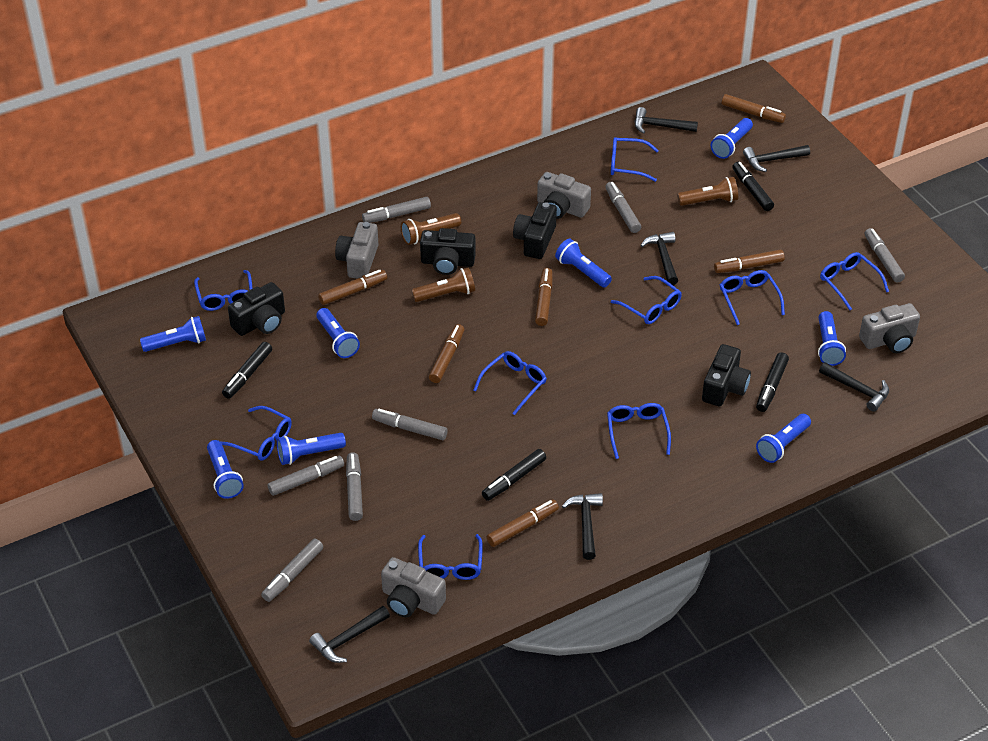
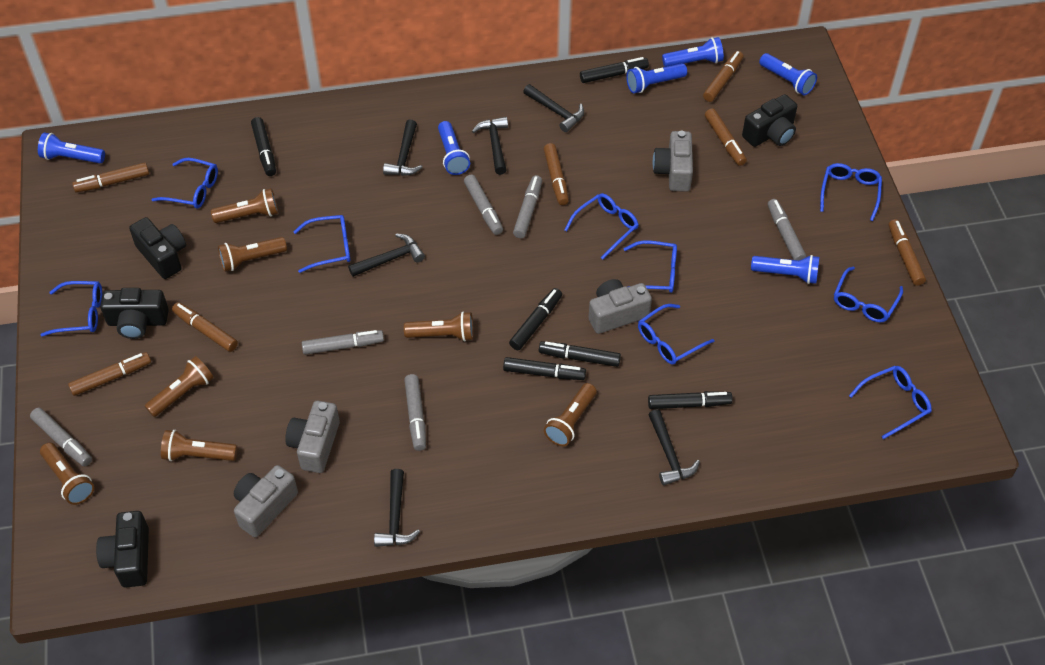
black marker: [222,342,272,399] [482,449,546,501] [732,162,774,211] [756,352,789,412] = 4 -> [251,117,276,176] [503,357,586,380] [509,288,562,350] [539,341,621,367] [580,57,649,83] [648,391,733,409] = 6
blue flashlight: [140,316,206,352] [207,440,244,499] [277,433,346,465] [316,308,360,358] [555,239,612,288] [711,118,753,159] [756,414,811,463] [818,311,846,366] = 8 -> [38,133,105,163] [438,121,470,175] [626,63,687,93] [662,37,724,67] [751,255,819,284] [759,53,817,95] = 6
brown flashlight: [401,213,461,245] [412,268,475,302] [677,177,738,206] = 3 -> [40,443,94,505] [145,356,214,417] [161,430,237,461] [211,188,278,223] [218,237,287,272] [404,312,474,341] [544,383,597,446] = 7
brown marker: [318,270,387,305] [429,324,464,383] [487,499,559,547] [535,268,552,326] [714,250,785,273] [722,94,786,123] = 6 -> [68,352,151,396] [72,162,149,193] [172,302,238,352] [544,143,569,205] [703,51,743,102] [705,108,747,166] [888,219,926,286] = 7
grey marker: [261,538,323,602] [268,456,344,496] [346,452,363,521] [362,197,431,223] [372,409,448,440] [605,182,641,233] [865,228,905,283] = 7 -> [30,408,92,466] [302,330,384,355] [404,374,426,451] [464,175,503,235] [513,175,542,238] [768,199,806,260] = 6

